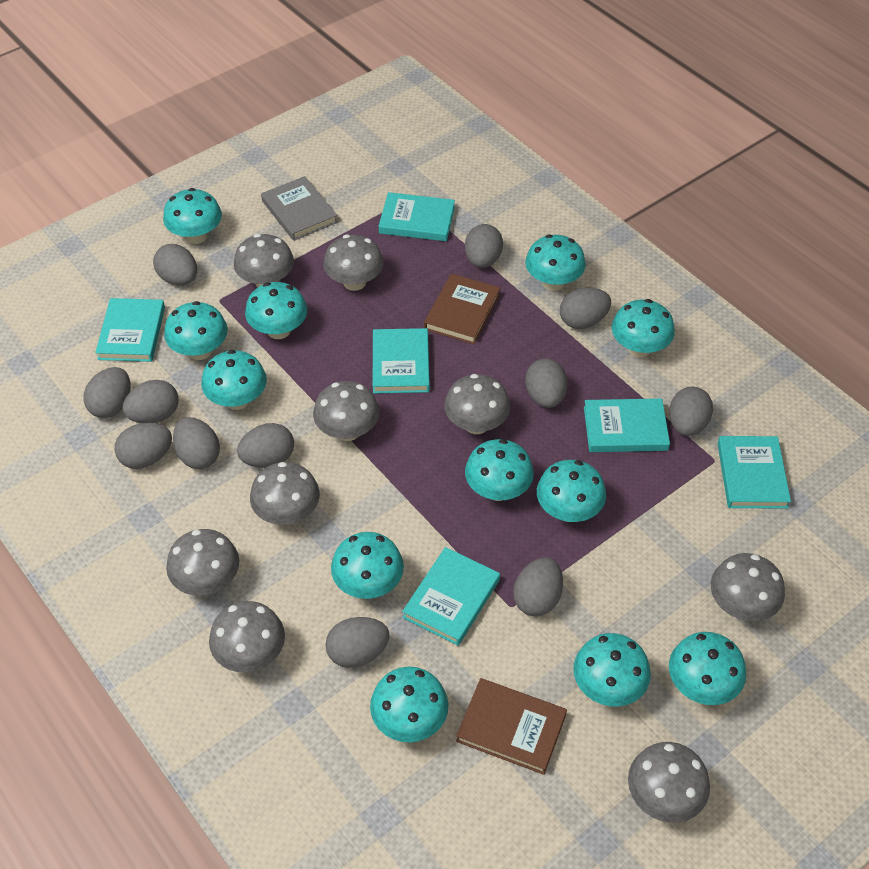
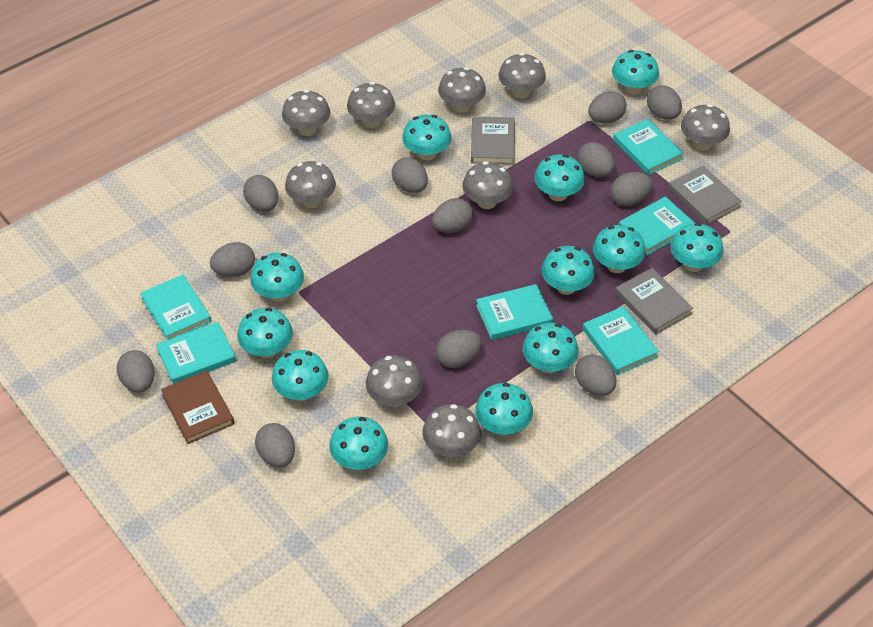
brown book: [424,273,500,344] [456,678,567,775] = 2 -> [161,370,234,444] = 1
grey book: [261,176,338,241] = 1 -> [471,117,515,164] [615,268,693,335] [668,166,742,225] = 3

